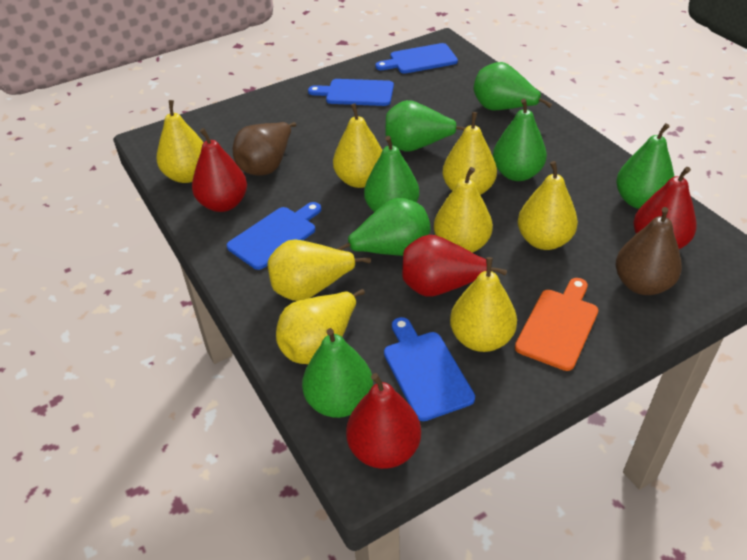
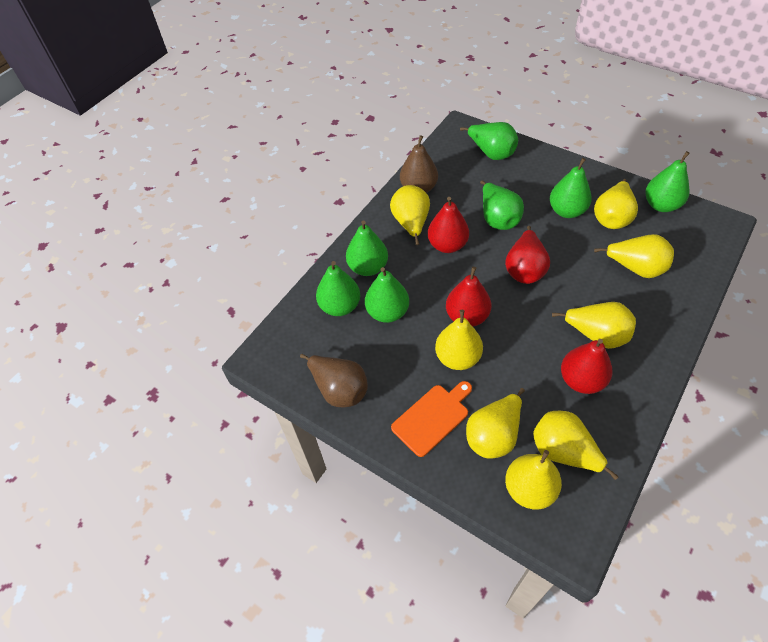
blue cutting board: [227,202,321,270] [308,79,394,106] [375,43,458,74] [384,317,475,421] = 4 -> none = 0

